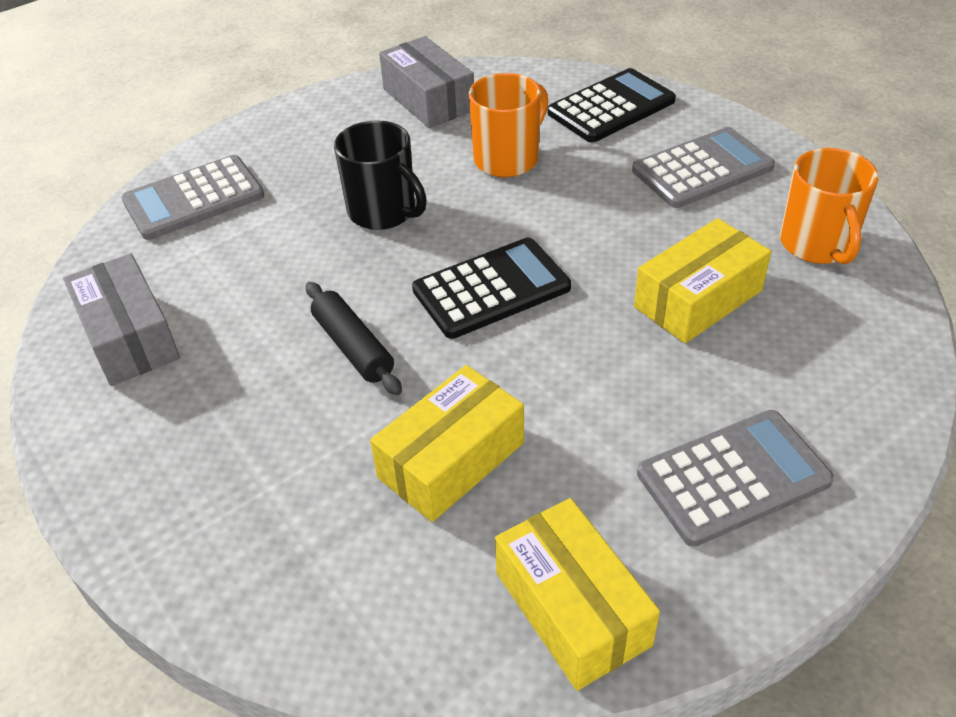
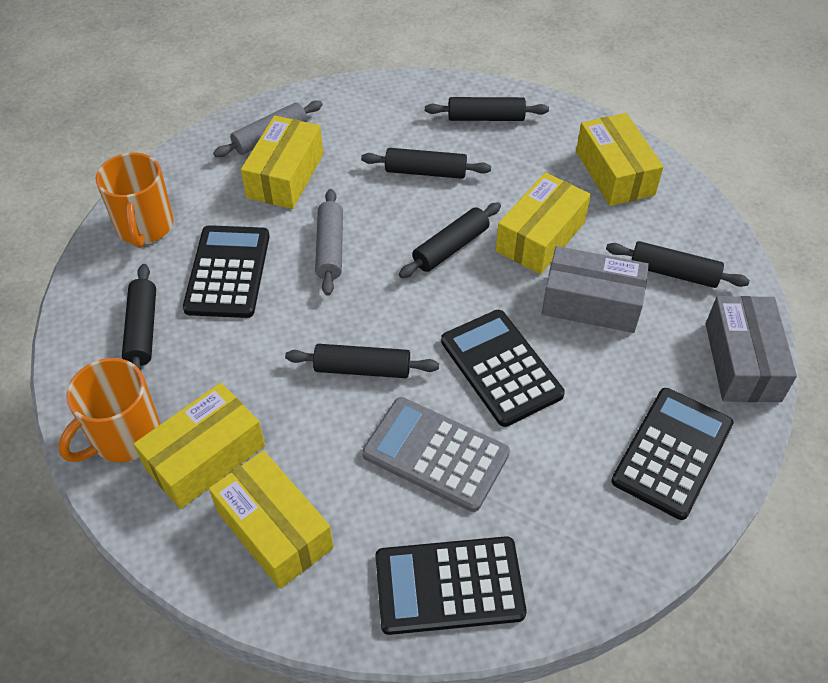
black calculator: [412,238,571,339] [548,68,676,143] = 2 -> [183,225,270,318] [375,536,527,635] [441,310,565,427] [611,388,733,520] = 4
black mug: [334,120,427,230] = 1 -> none = 0
black rolling pin: [306,282,402,395] = 1 -> [122,264,156,370] [285,344,439,378] [361,148,491,179] [399,202,501,278] [425,97,549,121] [606,241,750,288] = 6
grey calculator: [121,155,264,240] [632,127,775,208] [637,410,834,547] = 3 -> [362,397,510,512] = 1
grey rolling pin: none = 0 -> [213,101,323,157] [315,189,343,296] = 2
yellow box: [370,365,524,522] [495,498,660,691] [634,218,771,343] = 3 -> [133,383,265,509] [209,450,334,589] [241,116,323,209] [496,172,591,274] [576,113,664,206] = 5

